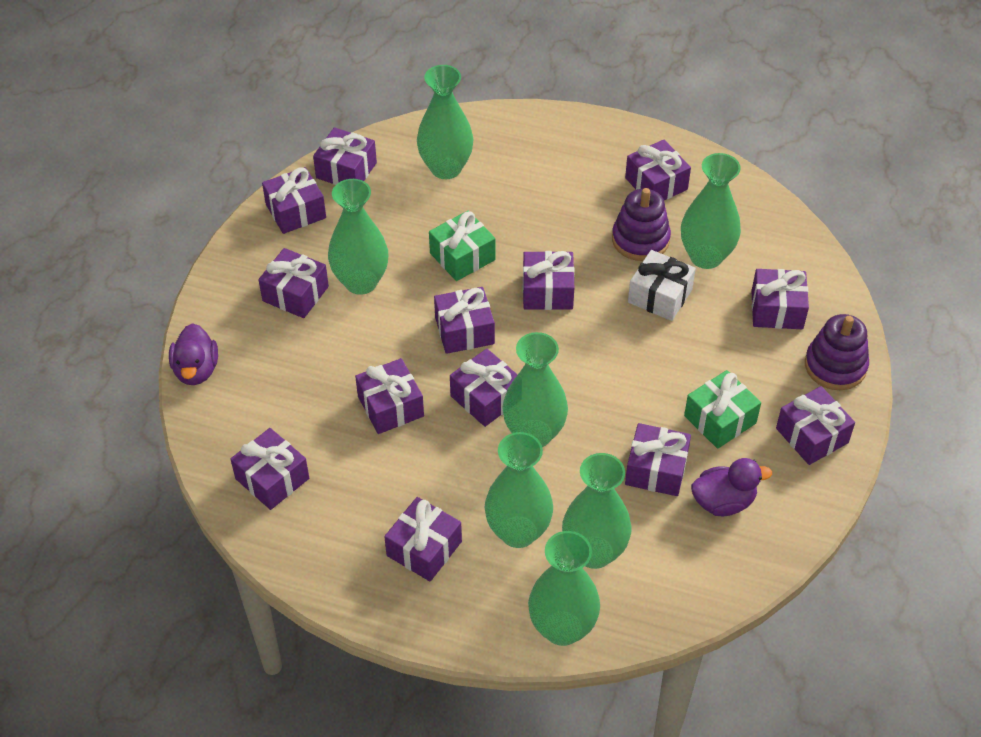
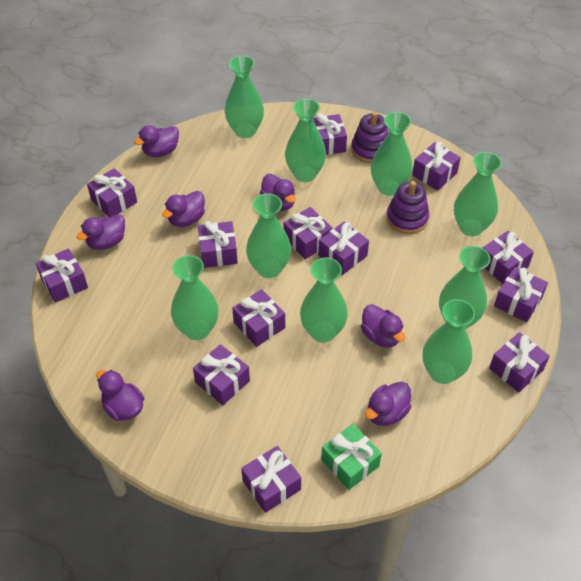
green gift: [429,211,495,281] [684,370,761,449] = 2 -> [321,424,382,490] = 1
green vase: [328,179,388,295] [417,65,474,179] [485,432,553,548] [502,332,568,447] [528,531,600,646] [562,453,632,569] [681,153,741,269] = 7 -> [171,255,219,340] [225,55,264,138] [246,193,291,278] [285,98,326,182] [300,257,348,343] [371,112,413,196] [423,299,475,384] [439,246,491,329] [454,152,502,236] = 9
purple duck: [169,323,218,385] [691,458,772,516] = 2 -> [77,214,125,250] [96,370,144,421] [134,125,179,157] [162,191,205,227] [260,174,295,211] [361,304,405,347] [365,382,411,426] = 7
white gift: [628,250,696,321] = 1 -> none = 0

